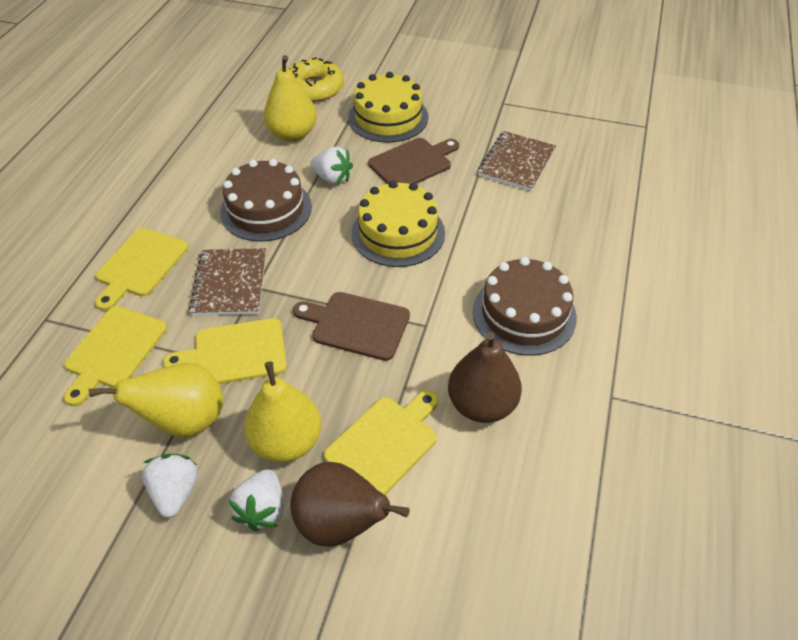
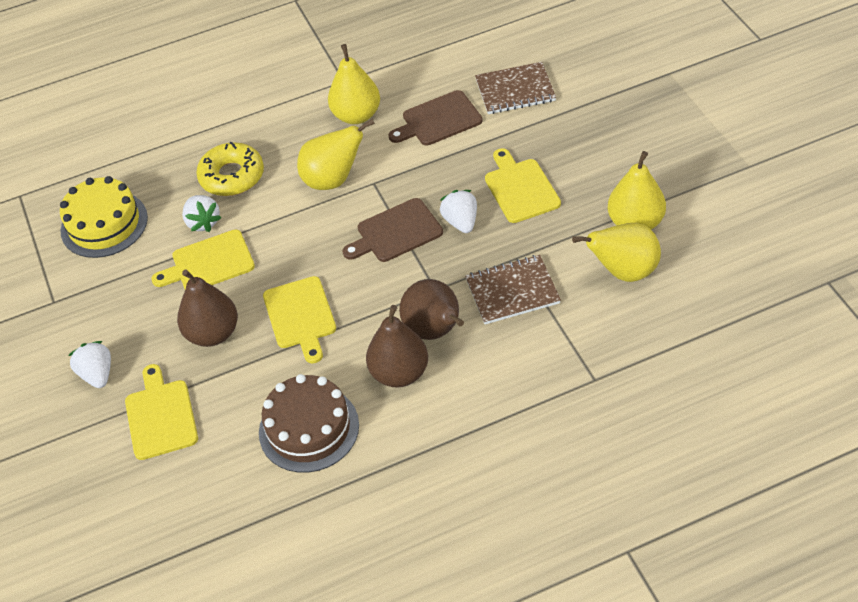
brown cake: [220,159,312,241] [473,257,577,356] = 2 -> [259,374,359,473] = 1
brown pear: [290,462,410,547] [448,332,522,423] = 2 -> [177,270,238,347] [366,305,428,388] [399,279,464,340] = 3
yellow cake: [348,72,429,143] [351,181,445,267] = 2 -> [60,176,148,258] = 1
yellow pear: [89,363,223,438] [244,361,321,462] [264,55,317,142] = 3 -> [297,119,375,190] [328,44,380,124] [572,223,661,282] [608,151,666,230] = 4

